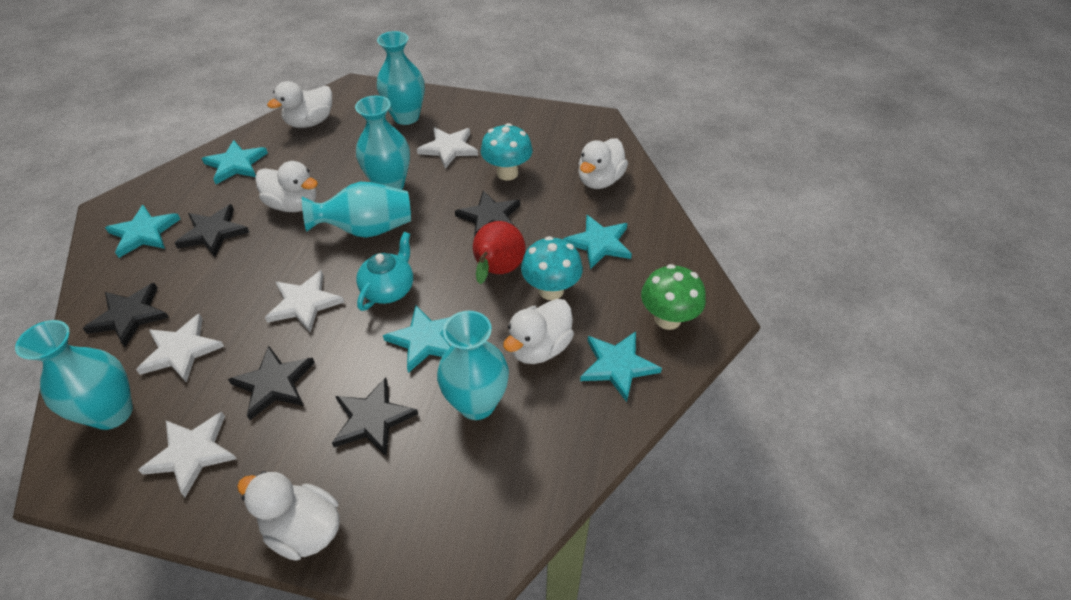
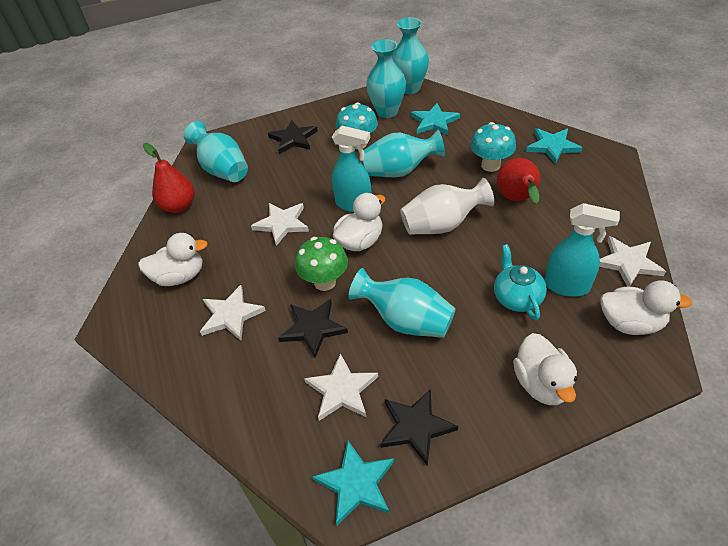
black star: [83,283,169,347] [175,204,249,257] [228,346,315,420] [332,377,418,456] [455,190,520,237] = 5 -> [268,120,318,154] [278,299,348,358] [380,389,458,466] = 3
red pear: [473,221,526,284] = 1 -> [143,143,194,213] [497,158,540,204] = 2
turquoise spray bottle: none = 0 -> [332,126,372,212] [545,203,620,297] = 2
turquoise star: [105,205,180,258] [202,140,268,184] [383,305,451,373] [563,215,632,269] [580,332,662,402] = 5 -> [312,441,394,525] [411,103,460,135] [526,128,582,164] = 3
white duck: [237,471,340,561] [255,161,318,212] [267,81,332,128] [503,299,574,364] [578,138,628,189] = 5 -> [138,233,208,286] [333,193,385,251] [513,333,577,405] [600,280,692,335] = 4
white vase: none = 0 -> [400,178,494,235] = 1

